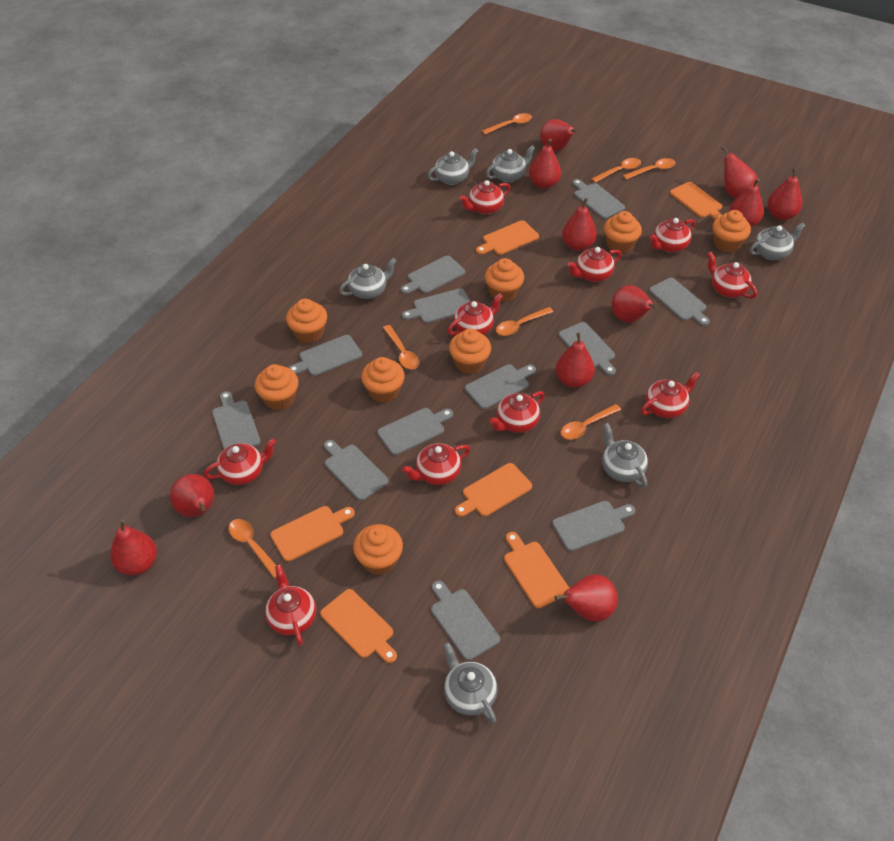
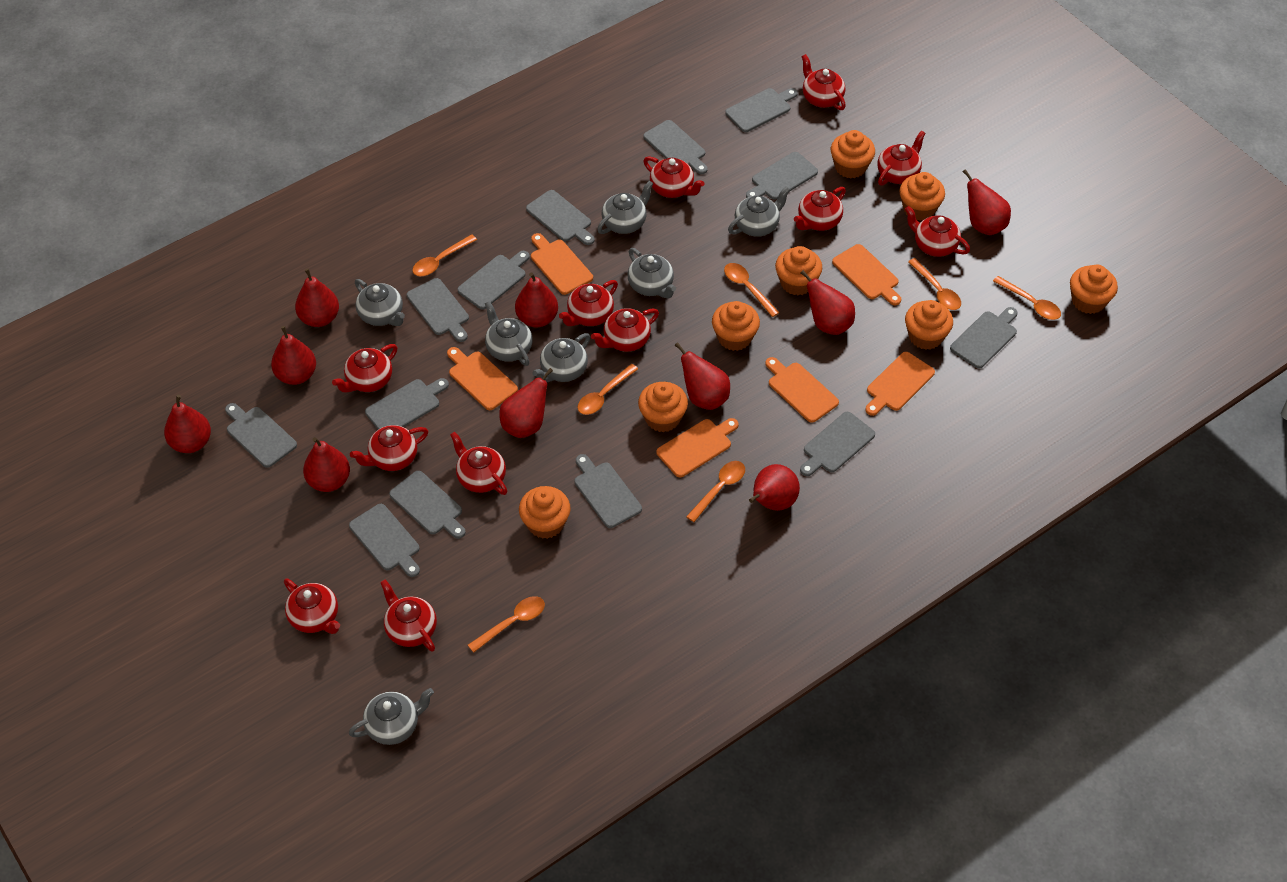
grey cutting board: [212,391,260,449] [289,335,362,376] [324,440,388,501] [377,408,453,455] [401,256,465,294] [402,288,471,323] [431,580,500,661] [465,364,536,409] [552,501,635,551] [559,322,616,376] [572,179,625,219] [649,278,710,326] = 12 -> [225,403,297,468] [349,504,420,577] [365,378,449,430] [389,471,466,539] [407,278,469,342] [457,251,530,310] [526,190,595,245] [574,454,642,528] [643,120,708,174] [725,88,798,132] [746,152,818,200] [800,412,875,476] [950,307,1018,369] = 13
grey teapot: [339,258,397,299] [428,148,478,185] [443,642,498,723] [486,145,535,183] [602,423,648,488] [750,222,806,260] = 6 -> [349,688,434,745] [355,279,405,326] [485,301,533,366] [533,333,590,382] [597,180,654,234] [628,248,676,298] [728,186,790,237] = 7
red pear: [110,519,157,575] [170,474,214,517] [529,139,561,189] [540,119,578,151] [555,574,618,622] [556,332,595,388] [562,198,597,251] [612,285,658,322] [722,146,758,198] [729,178,764,227] [768,168,802,220] = 11 -> [164,395,211,453] [271,326,316,385] [295,268,339,327] [303,437,350,492] [499,368,553,438] [515,272,558,327] [675,342,730,410] [749,464,800,511] [801,270,855,335] [963,169,1011,235] = 10
red teapot: [204,438,276,485] [265,565,316,646] [402,443,470,485] [447,293,503,335] [459,180,510,214] [489,391,545,433] [567,247,622,282] [641,372,700,418] [649,218,695,252] [707,252,757,299] = 10 -> [284,578,340,634] [332,344,397,392] [350,425,428,471] [380,579,437,652] [450,432,507,495] [559,280,618,326] [591,308,659,352] [643,156,705,198] [794,187,846,231] [802,54,846,110] [877,131,926,186] [905,206,970,257] = 12

